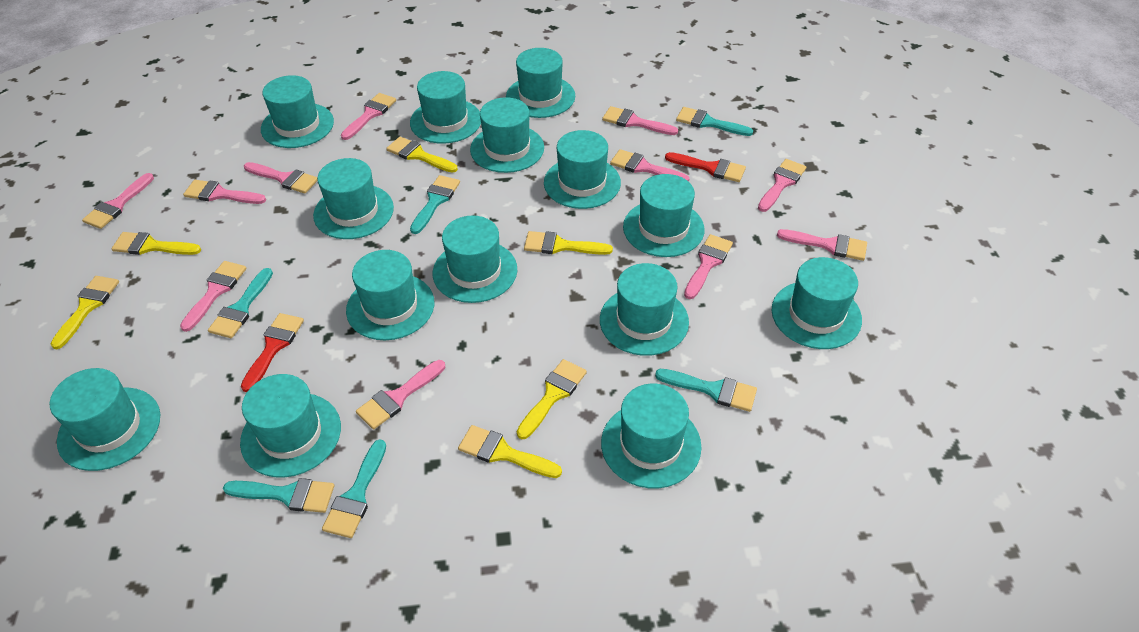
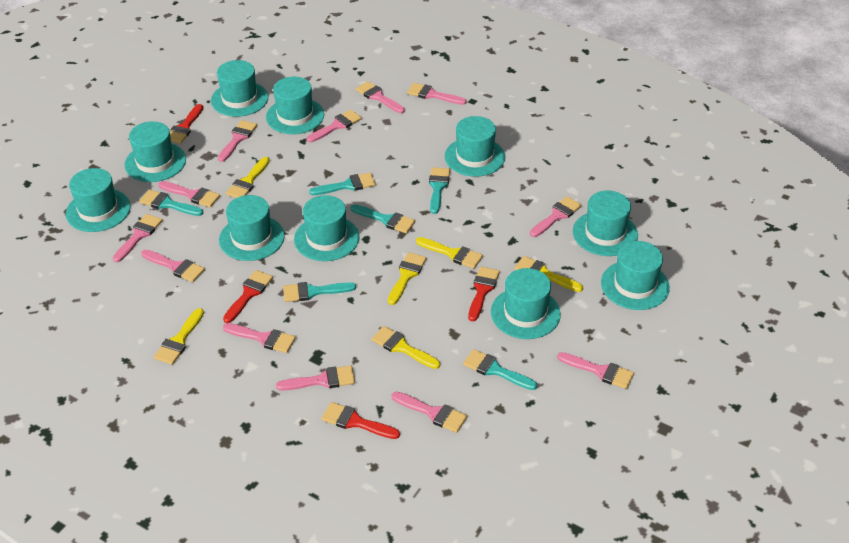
pink brush: [82,173,154,229] [180,261,246,332] [183,180,266,204] [244,162,318,194] [341,93,396,140] [356,360,445,429] [602,106,678,135] [610,149,689,182] [684,234,733,299] [758,159,806,212] [777,229,867,261] = 11 -> [113,214,163,262] [141,250,205,282] [158,181,220,207] [218,120,257,162] [223,323,296,353] [276,365,355,391] [307,110,362,142] [356,81,405,113] [392,392,467,433] [407,83,467,105] [530,196,582,237] [557,352,634,389] = 12
red brush: [241,313,304,392] [665,152,746,182] = 2 -> [170,104,203,144] [223,270,273,323] [321,402,400,439] [468,267,500,321] = 4
turquoise hat: [50,368,160,471] [240,374,341,478] [261,75,334,148] [313,158,394,239] [346,250,434,340] [410,71,481,144] [433,216,517,303] [470,97,544,173] [506,48,575,118] [544,130,621,209] [600,263,689,356] [601,384,702,488] [623,174,705,257] [772,257,862,349] = 14 -> [66,168,131,232] [124,121,186,182] [211,60,268,117] [219,195,285,261] [266,77,324,134] [294,195,359,261] [445,116,505,177] [491,268,561,339] [573,191,638,256] [601,241,670,310] = 10

